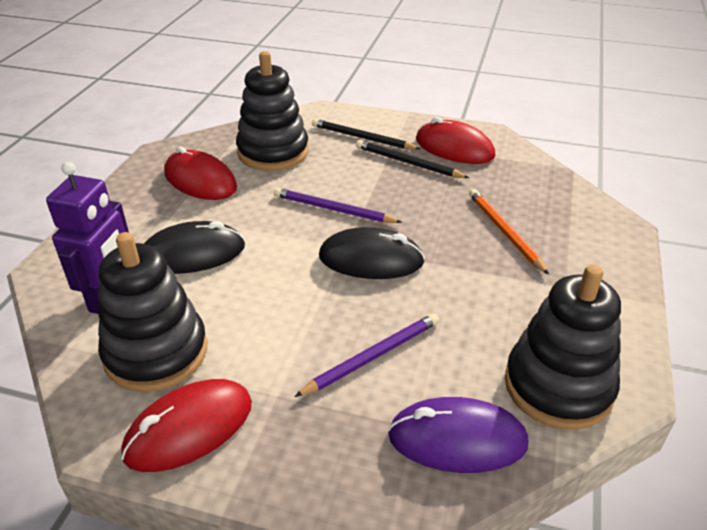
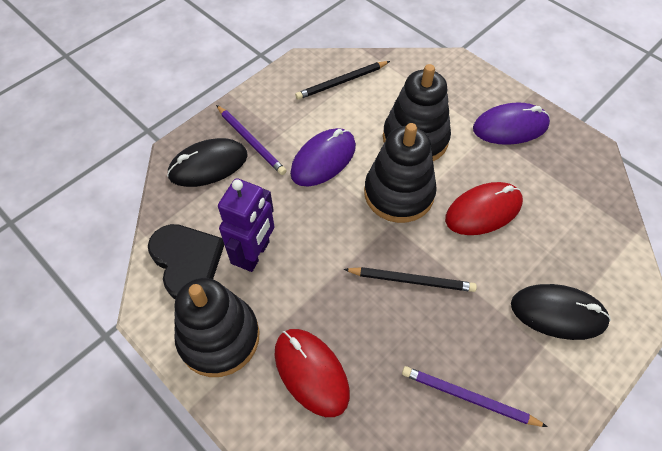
black heart: none = 0 -> [148,224,224,299] = 1
orange pencil: [469,189,549,275] = 1 -> none = 0
purple mouse: [388,397,529,473] = 1 -> [290,128,356,187] [473,102,550,145] = 2
red mouse: [121,379,252,472] [164,146,237,200] [416,117,495,164] = 3 -> [274,329,350,417] [445,182,523,235] = 2

